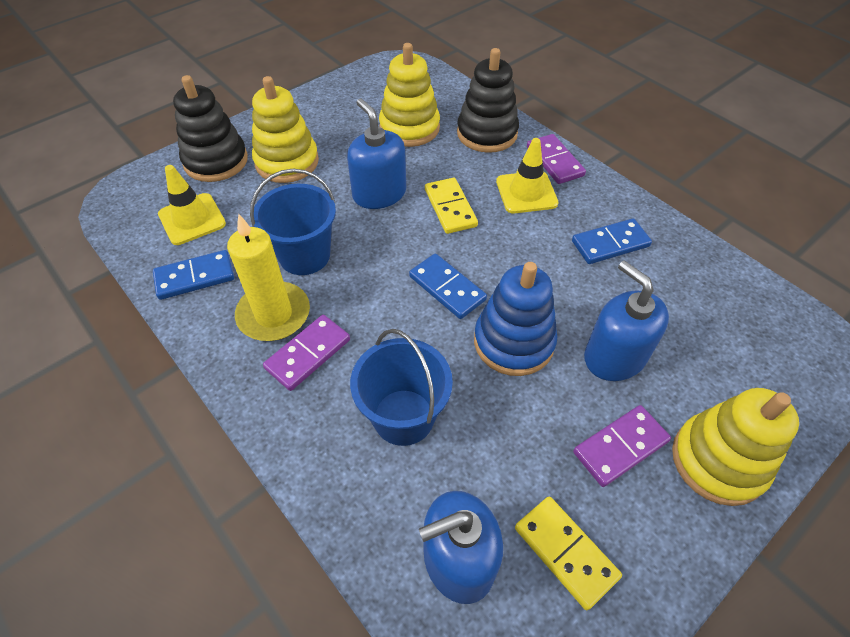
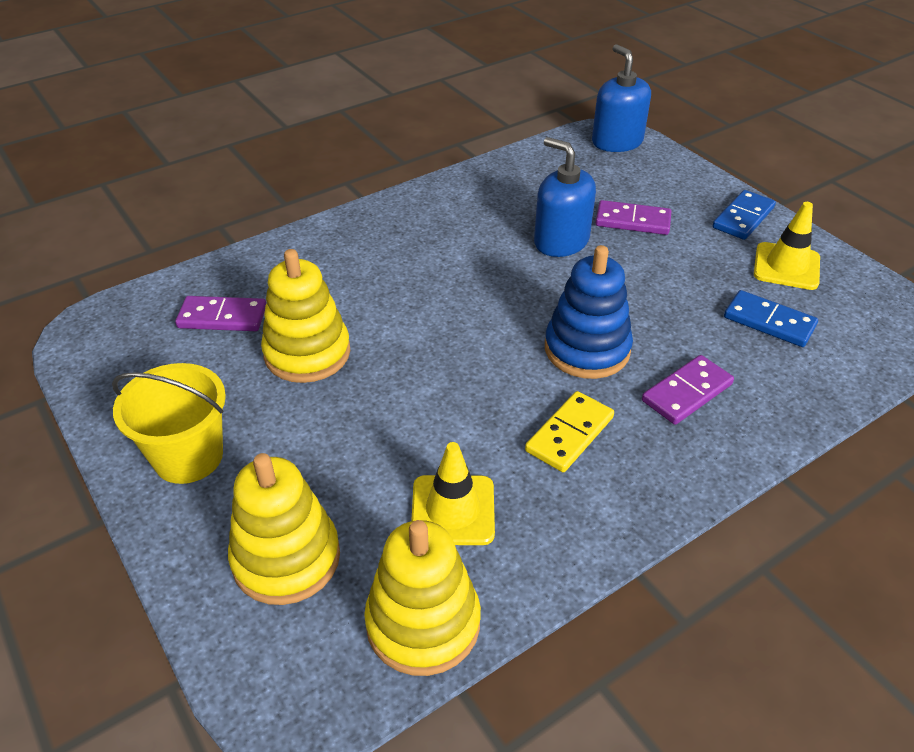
black stacking toy: [173,75,248,182] [457,48,519,153] = 2 -> none = 0
blue bucket: [250,169,336,275] [350,329,453,446] = 2 -> none = 0
blue domino: [153,250,234,300] [409,254,487,319] [572,218,652,264] = 3 -> [713,190,776,240] [724,290,818,347] = 2
blue soap dispenser: [347,99,406,209] [419,491,503,604] [584,261,669,381] = 3 -> [534,137,596,257] [592,44,651,152] = 2
yellow bucket: none = 0 -> [112,363,226,484] = 1
yellow candle: [227,214,310,341] = 1 -> none = 0
yellow domino: [425,178,478,234] [515,496,622,610] = 2 -> [525,391,614,472] = 1

